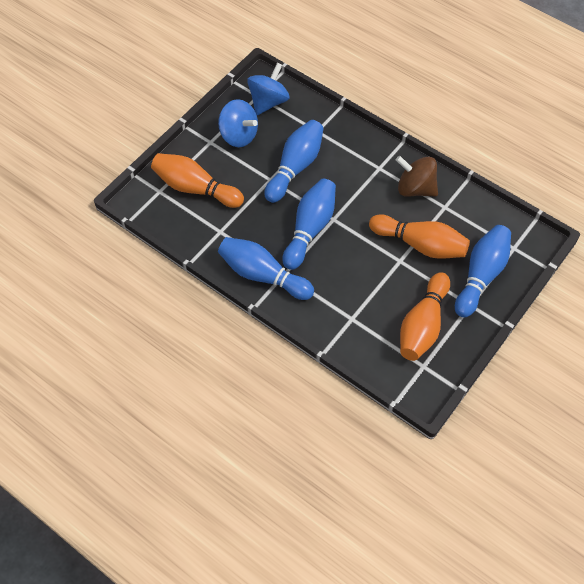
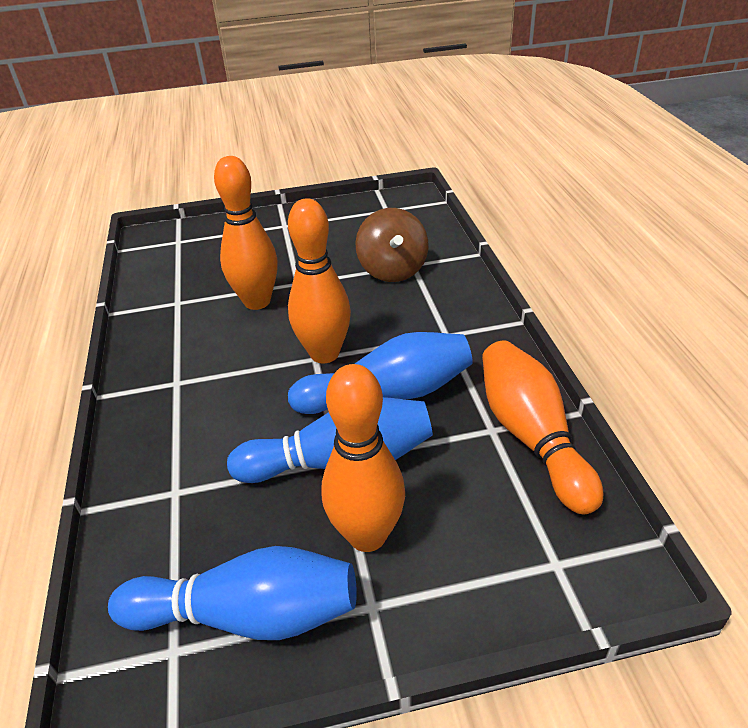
blue bowling pin: [218,237,314,300] [264,120,324,203] [282,178,336,270] [455,225,511,318] = 4 -> [108,546,357,640] [227,397,433,483] [288,332,473,414] = 3
blue spinning top: [218,99,258,147] [247,63,289,115] = 2 -> none = 0
orange bowling pin: [151,153,244,208] [369,214,470,259] [400,272,450,361] = 3 -> [214,156,278,310] [288,199,351,363] [321,364,405,552] [482,340,603,515] = 4

